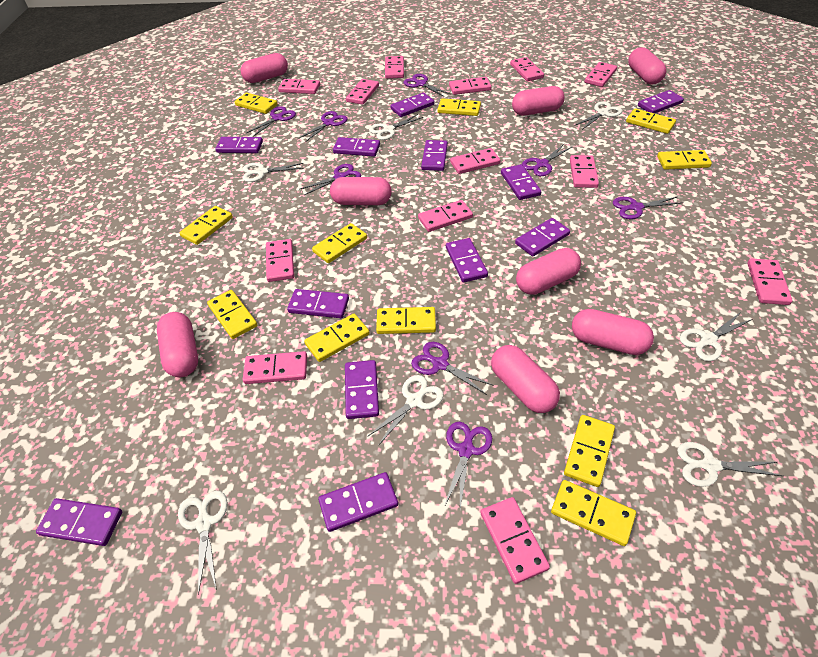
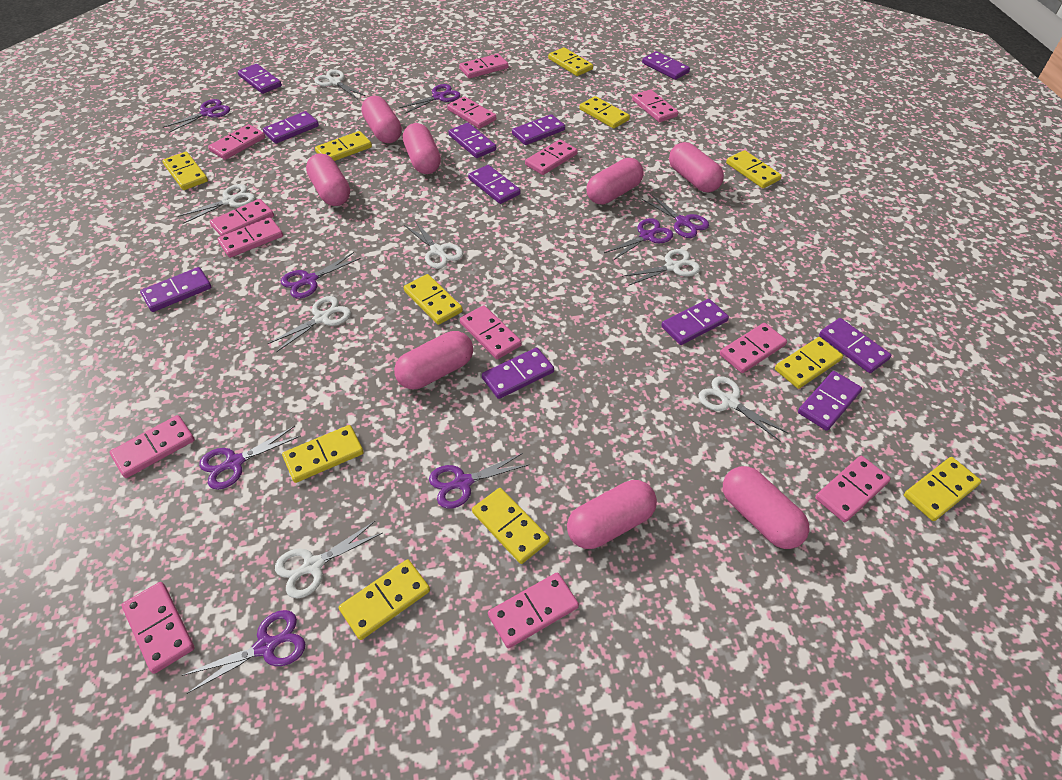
purple domino: [36,498,122,546] [215,137,263,153] [287,289,349,318] [318,472,398,532] [333,137,380,157] [345,360,379,419] [390,93,434,117] [421,140,448,171] [446,238,488,283] [501,164,541,200] [515,218,570,256] [638,90,684,113] = 12 -> [140,267,211,312] [238,64,282,94] [263,111,319,143] [449,123,496,158] [468,165,520,204] [482,348,554,399] [512,114,565,145] [642,51,690,80] [661,299,729,345] [798,371,862,431] [819,318,891,373] = 11

